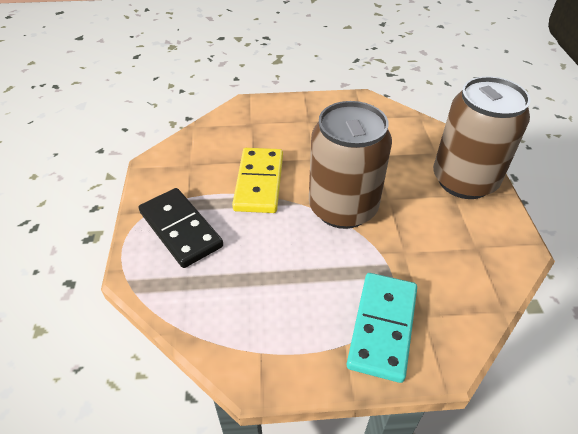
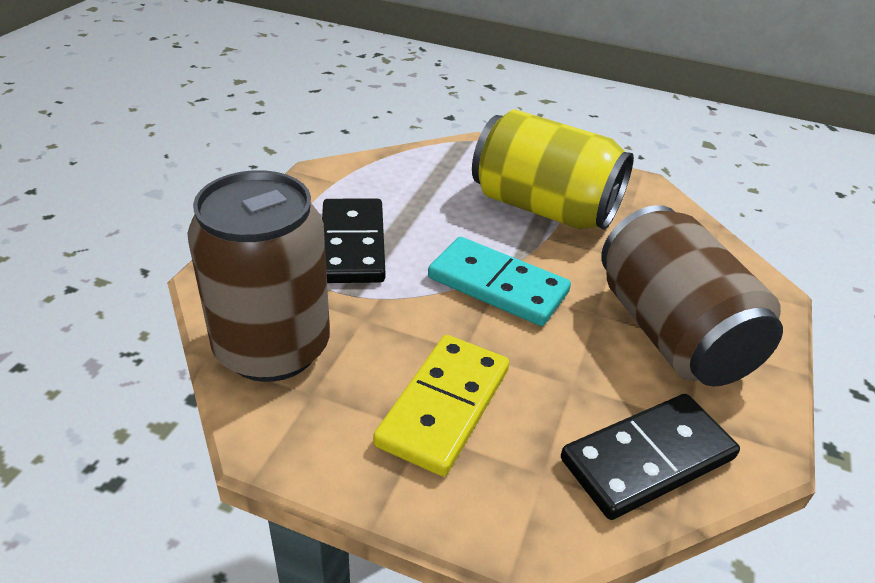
black domino: [139,188,223,268] = 1 -> [322,199,385,283] [561,394,740,520] = 2
yellow can: none = 0 -> [472,109,634,230] = 1

